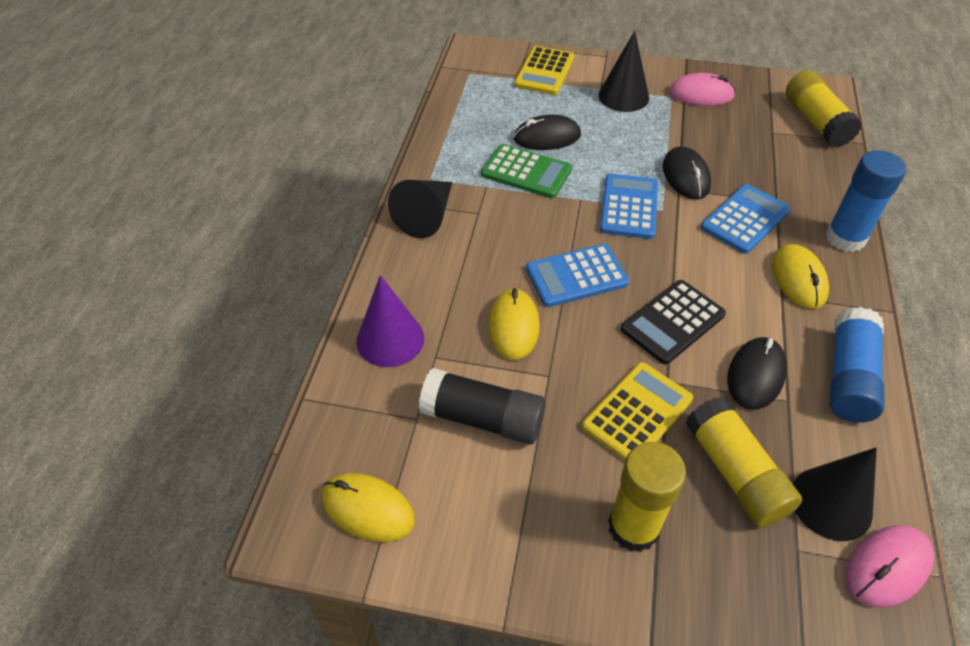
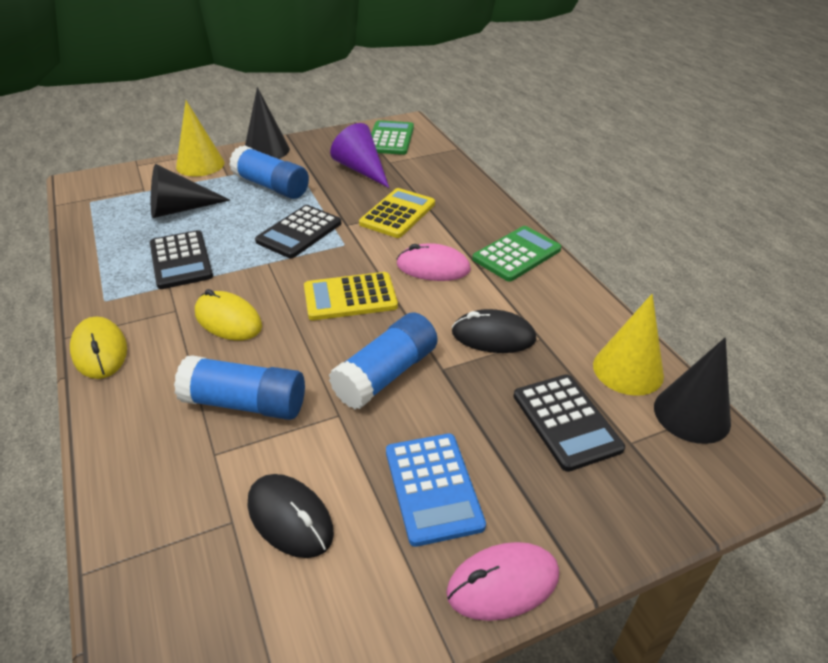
black calculator: [621,280,726,364] = 1 -> [150,230,213,289] [255,205,341,258] [513,374,625,472] = 3
black glue stick: [419,368,546,445] = 1 -> none = 0
black mouse: [514,115,581,150] [663,147,711,199] [727,337,787,410] = 3 -> [248,474,334,558] [452,309,536,353] = 2
blue calculator: [526,244,629,307] [600,174,658,239] [701,184,791,254] = 3 -> [386,433,486,547] = 1
blue glue stick: [825,150,906,252] [830,307,884,423] = 2 -> [174,355,305,420] [229,145,309,199] [329,313,438,409] = 3
green calculator: [481,144,572,198] = 1 -> [371,120,414,155] [472,226,561,282] = 2
yellow cone: none = 0 -> [176,101,225,177] [593,294,664,396] = 2
yellow glue stick: [608,442,686,552] [686,396,802,528] [786,70,862,147] = 3 -> none = 0
yellow mouse: [322,473,415,542] [488,288,540,360] [772,244,829,309] = 3 -> [70,317,127,379] [195,289,262,340] = 2

